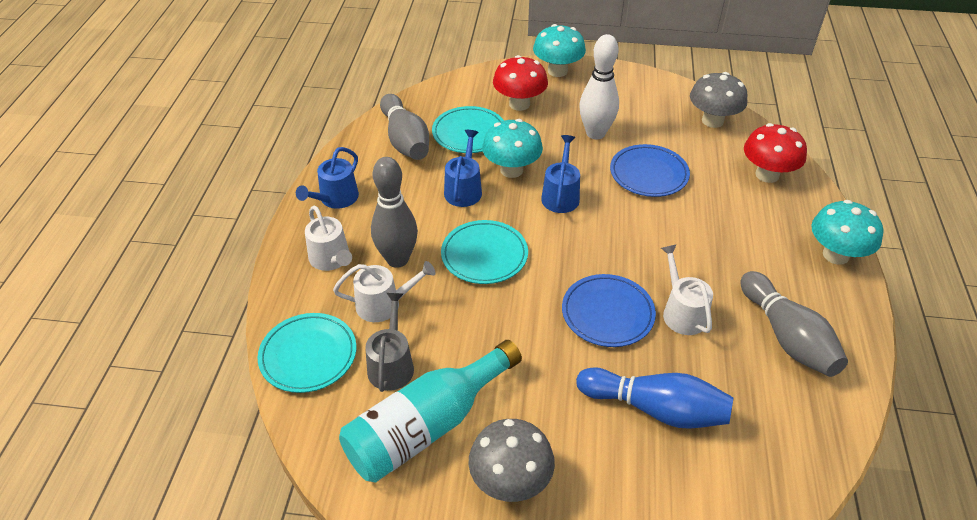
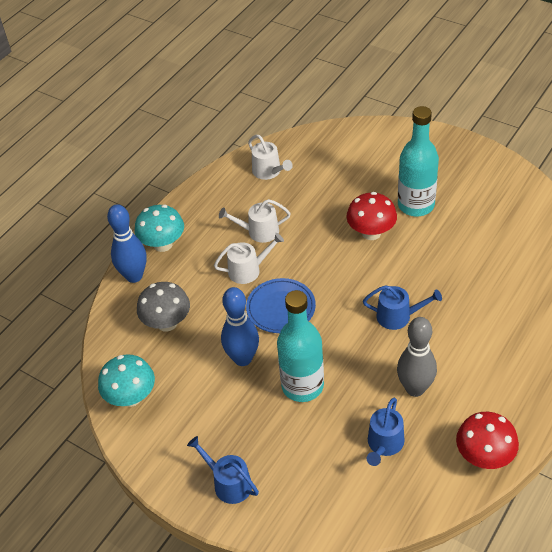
blue bowling pin: [576,367,734,429] = 1 -> [107,204,147,283] [221,287,259,366] = 2
blue plate: [562,274,656,347] [610,144,690,197] = 2 -> [246,278,316,333] = 1
grey bowling pin: [371,157,418,268] [380,94,429,160] [740,271,848,377] = 3 -> [397,317,437,397] = 1
grey mushroom: [468,419,555,502] [690,72,747,128] = 2 -> [137,282,190,332] = 1
grey watering can: [365,293,414,392] = 1 -> none = 0
turquoise bottle: [339,340,522,483] = 1 -> [277,290,324,402] [398,106,439,216] = 2
turquoise mushroom: [482,119,543,178] [533,24,586,77] [811,200,883,265] = 3 -> [98,354,155,407] [135,205,184,252] = 2
turquoise plate: [258,313,356,393] [432,106,504,153] [441,220,528,284] = 3 -> none = 0
white bowling pin: [579,34,619,140] = 1 -> none = 0

